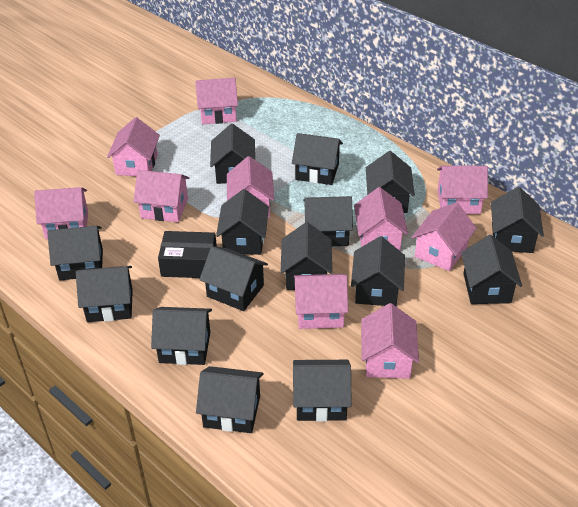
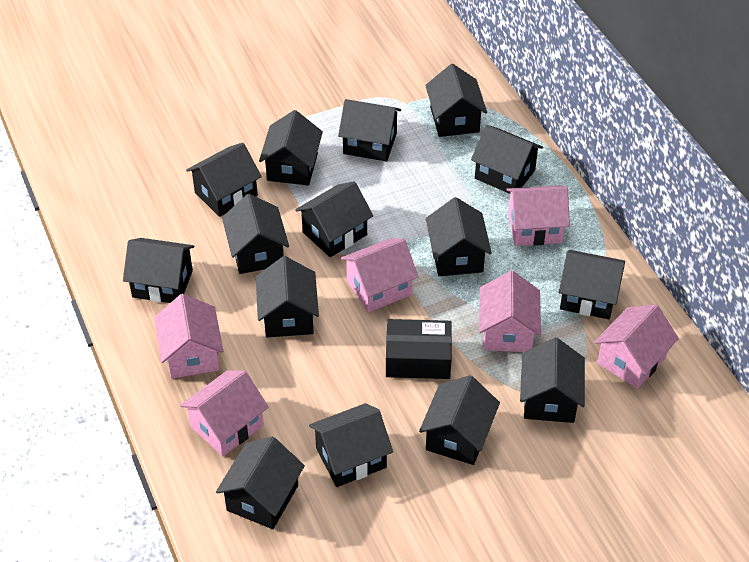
pink house: [34,187,88,239] [107,117,160,176] [133,170,189,222] [195,78,238,124] [227,156,274,218] [294,274,348,329] [354,187,408,251] [361,303,419,379] [411,202,477,271] [437,166,488,214] = 10 -> [154,294,223,379] [180,370,269,456] [341,238,418,312] [479,271,541,352] [506,185,570,246] [594,304,679,389] = 6

